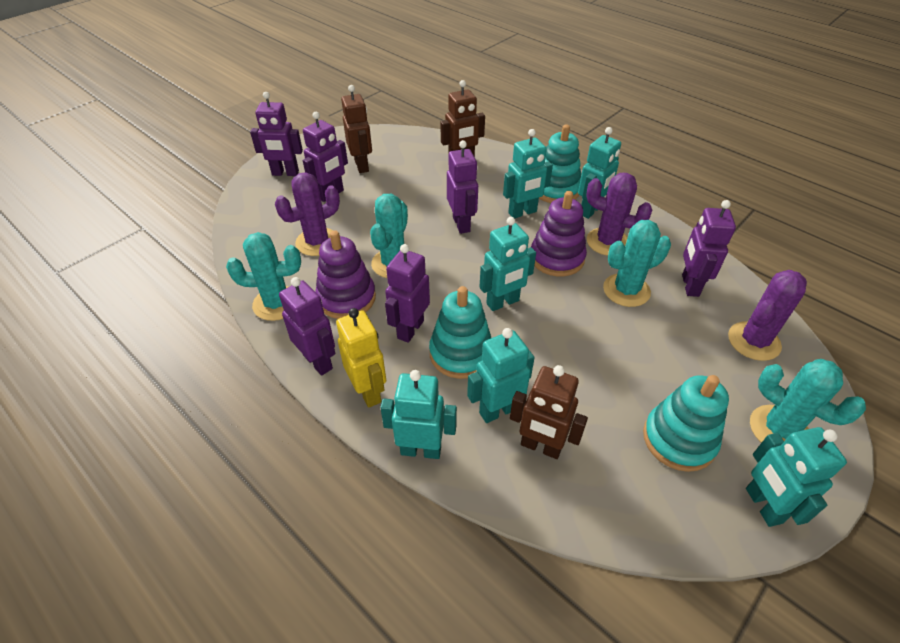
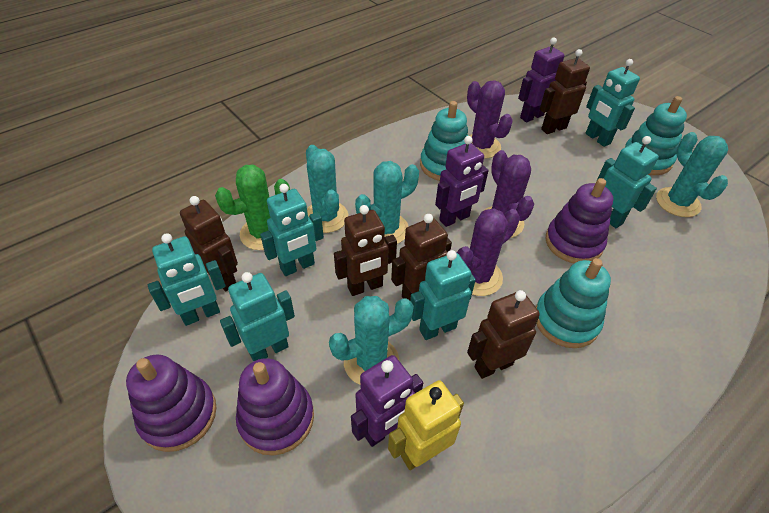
brown robot: [341,85,372,173] [440,80,485,161] [510,365,588,459] = 3 -> [180,196,238,291] [334,205,397,296] [391,214,452,300] [467,290,540,379] [540,49,590,134] = 5
green cactus: none = 0 -> [215,164,290,250] = 1
purple robot: [250,92,303,176] [279,277,335,376] [303,112,348,202] [385,244,430,343] [447,140,478,234] [682,200,736,297] = 6 -> [351,355,423,447] [435,136,488,227] [518,37,565,122] = 3
purple stacking toy: [316,230,376,319] [531,191,587,276] = 2 -> [126,355,217,452] [236,358,314,456] [546,178,613,263] = 3

